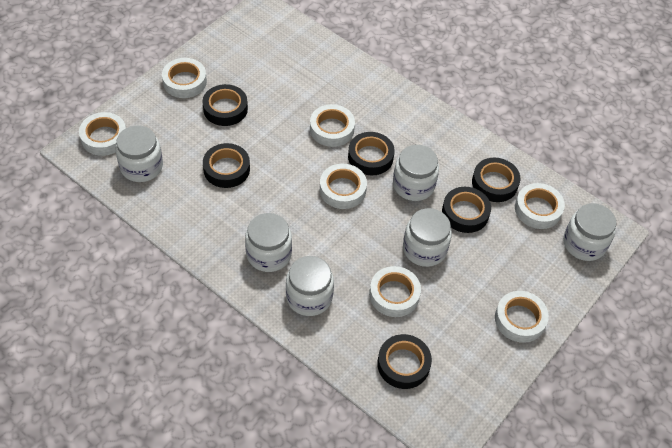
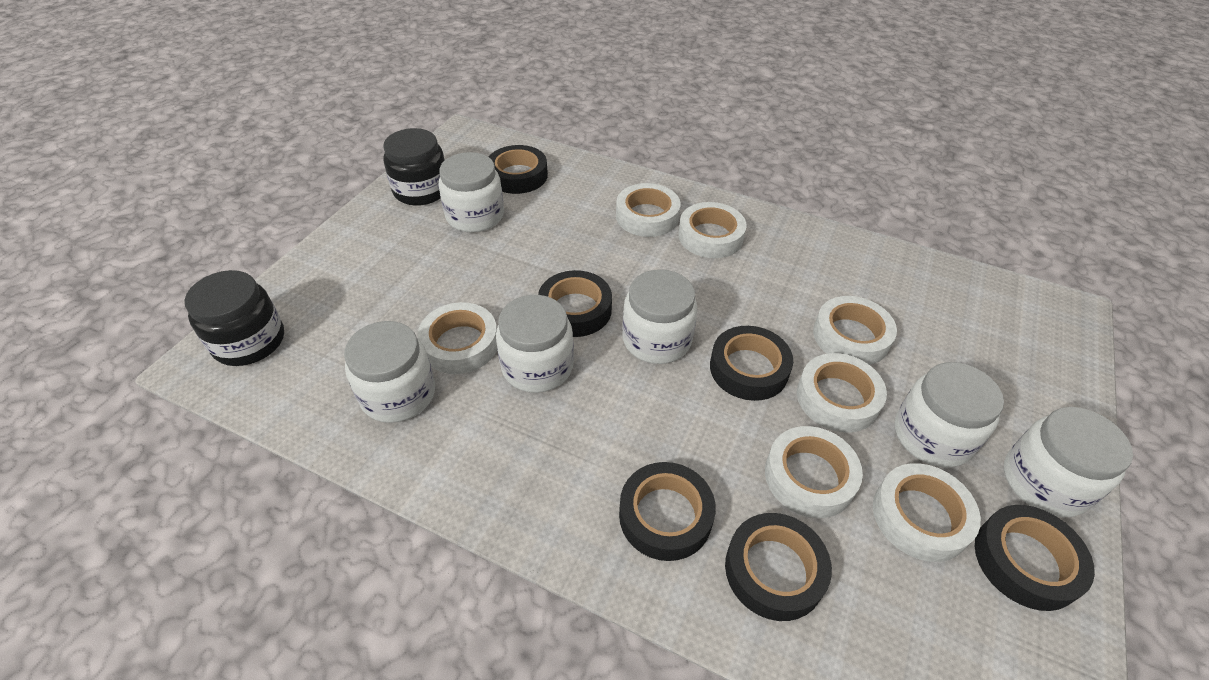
black jar: none = 0 -> [185,270,284,366] [383,128,445,206] = 2

